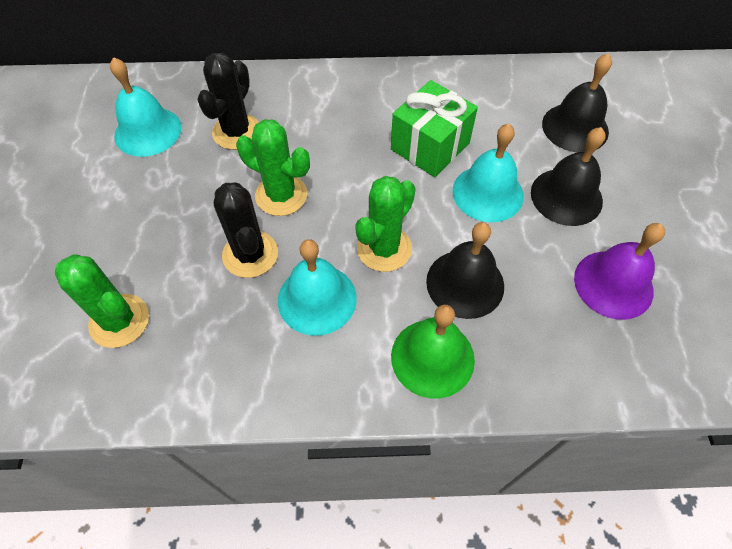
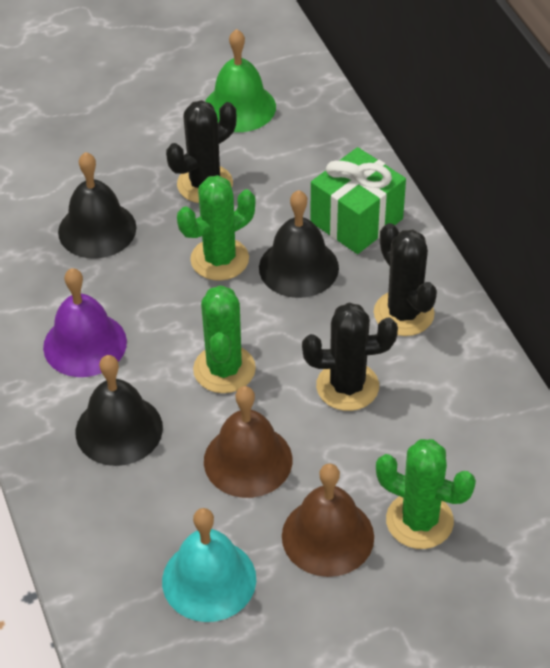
black cactus: [197,53,259,150] [214,182,278,278] = 2 -> [166,100,237,203] [302,303,398,411] [374,223,437,336] = 3
brown bell: none = 0 -> [204,386,292,498] [282,463,374,577] = 2
turquoise bell: [110,57,182,157] [278,239,357,336] [452,124,524,222] = 3 -> [162,508,256,622] = 1

